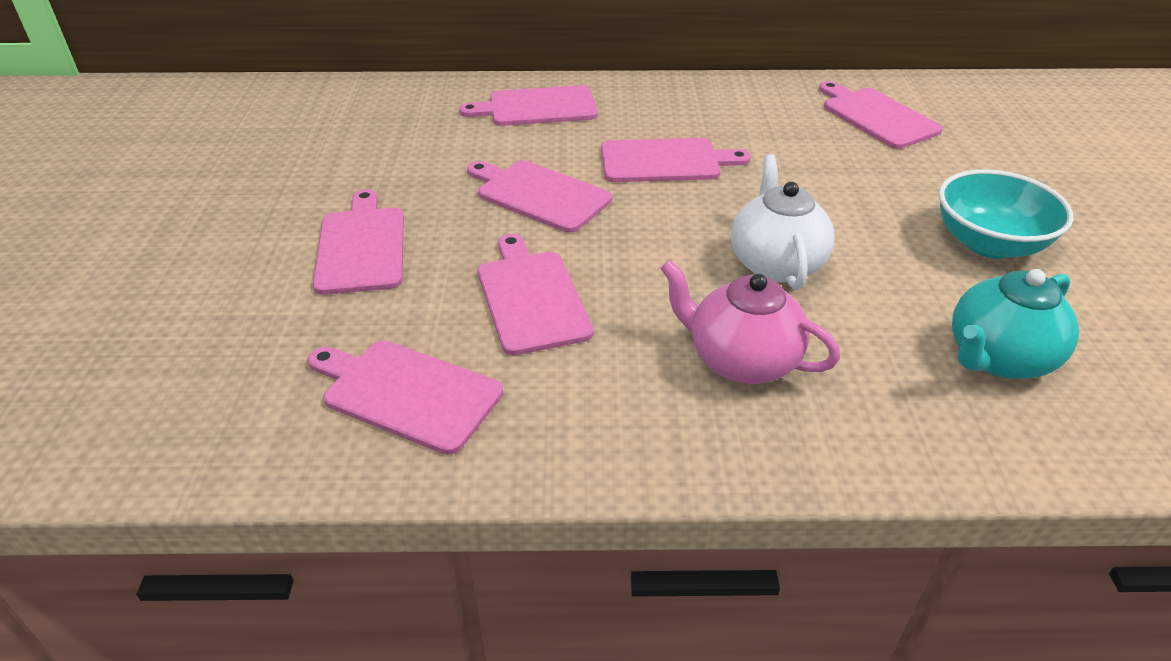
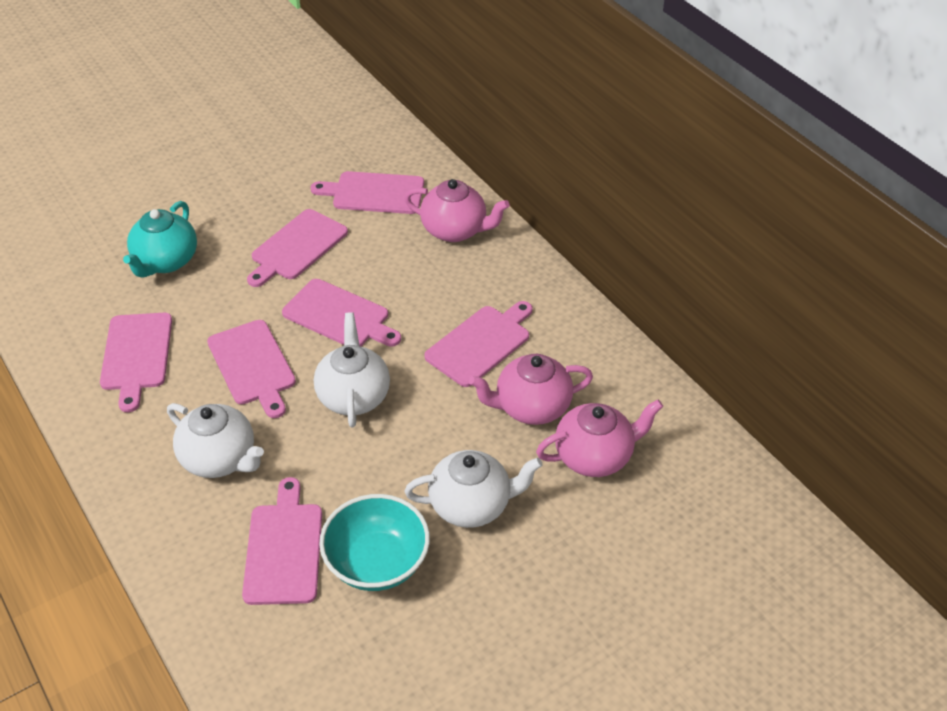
pink teapot: [660,259,840,384] = 1 -> [404,179,510,242] [469,354,593,425] [536,399,663,477] = 3
white teapot: [731,154,835,290] = 1 -> [167,403,264,478] [314,312,390,428] [405,450,543,528] = 3

